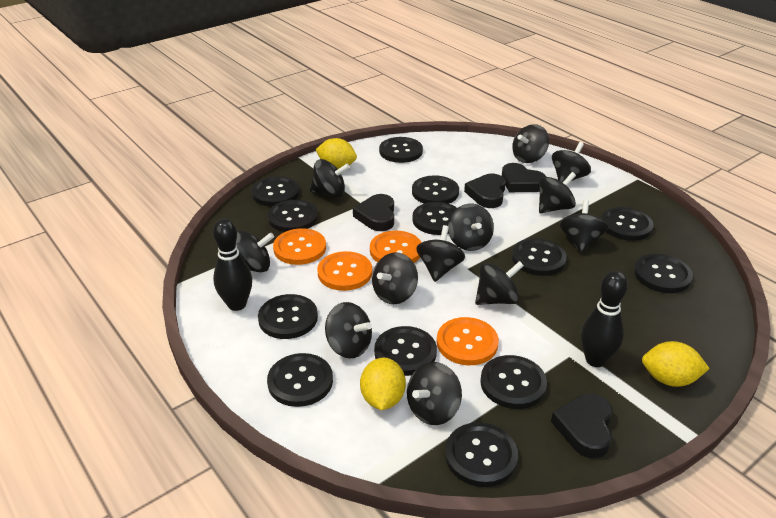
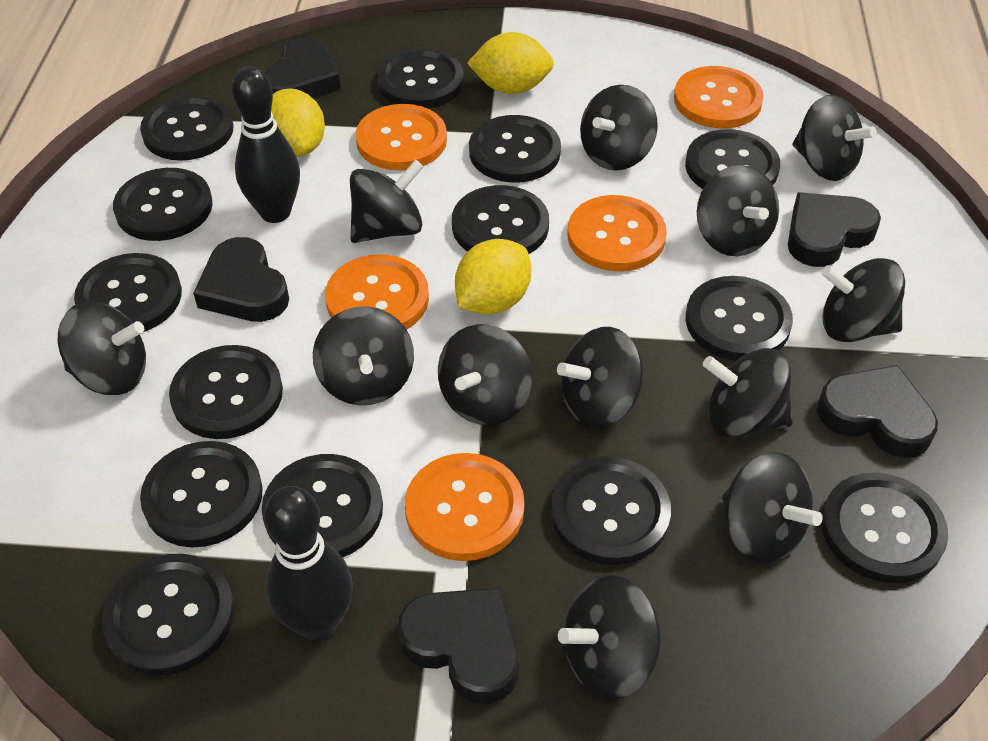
black button: [252,176,300,207] [258,294,318,339] [267,353,333,407] [268,200,318,232] [374,326,437,376] [379,137,423,163] [412,175,459,204] [412,202,457,235] [445,422,518,487] [480,355,547,409] [512,238,567,276] [601,207,653,241] [634,254,693,293] = 13 -> [74,253,182,332] [102,554,234,676] [113,168,213,241] [140,95,233,161] [140,441,263,547] [169,345,283,439] [262,454,383,558] [377,48,464,108] [452,185,549,254] [469,115,561,183] [551,456,671,565] [685,129,780,189] [685,276,793,361] [821,473,948,583] = 14
black heart: [353,194,394,231] [464,174,506,208] [502,163,546,192] [551,393,613,458] = 4 -> [193,237,289,322] [263,37,341,98] [398,588,519,704] [788,192,881,267] [817,365,938,458] = 5
orange button: [273,228,326,265] [317,251,372,291] [370,231,422,263] [437,317,499,365] = 4 -> [325,254,429,330] [356,104,447,170] [405,453,524,561] [568,195,667,271] [674,66,764,129] = 5

